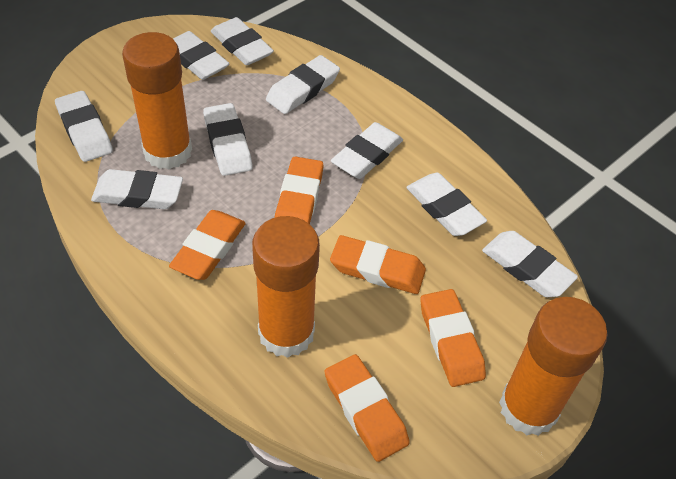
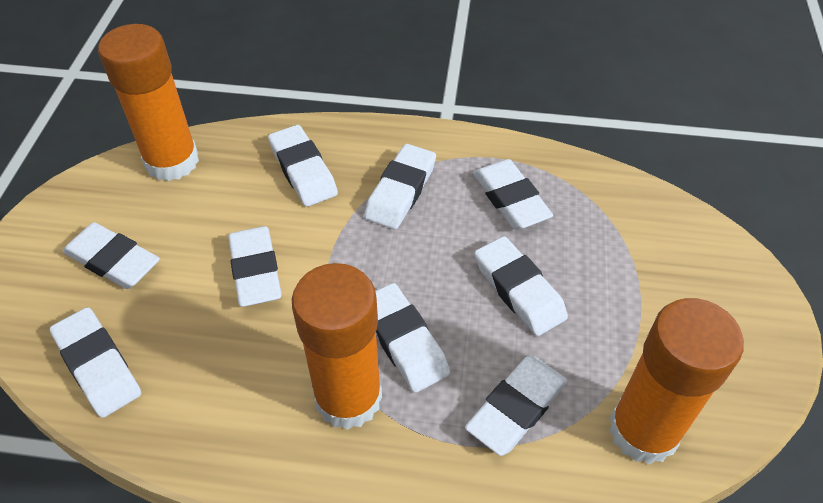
orange eraser: [169,210,246,280] [275,157,324,224] [324,354,410,462] [330,235,426,294] [420,289,486,387] = 5 -> none = 0

